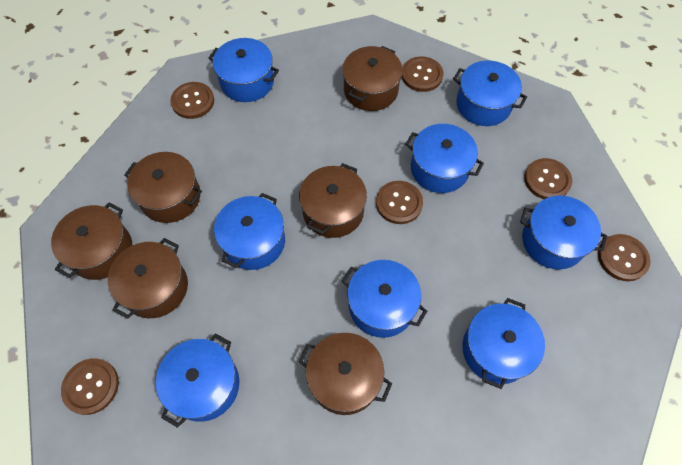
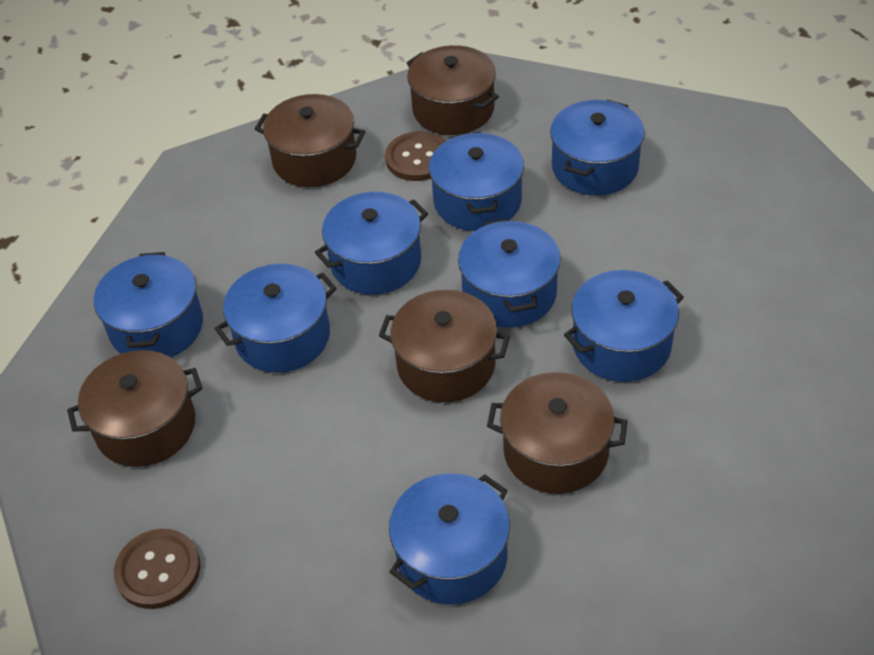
brown button: [61,358,119,415] [170,82,214,119] [376,181,423,224] [402,56,444,92] [524,158,572,199] [598,234,651,281] = 6 -> [114,529,200,609] [385,131,446,181] = 2
brown pot: [51,203,132,280] [108,238,188,319] [124,152,202,223] [299,163,367,238] [299,333,392,415] [342,46,403,111] = 6 -> [67,350,202,467] [255,94,365,187] [379,290,510,403] [407,45,499,135] [487,372,628,494] = 5

